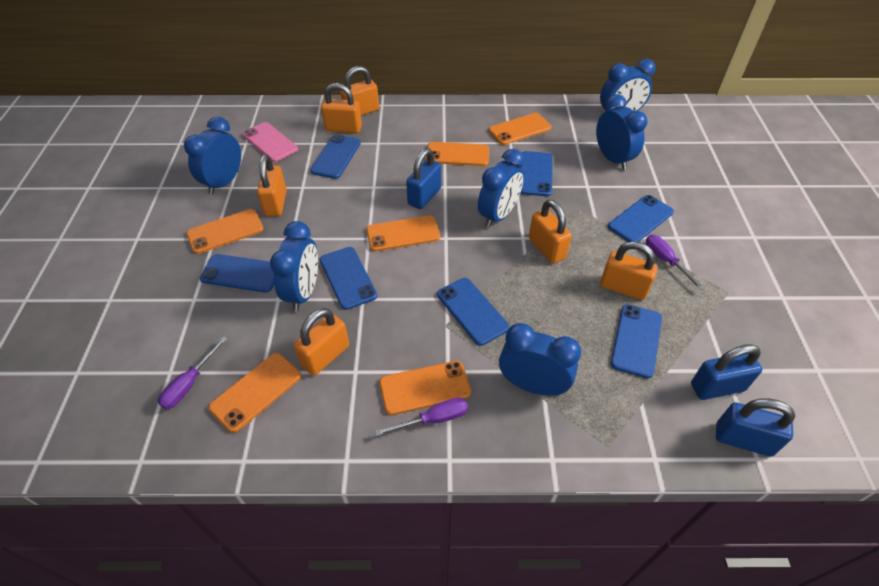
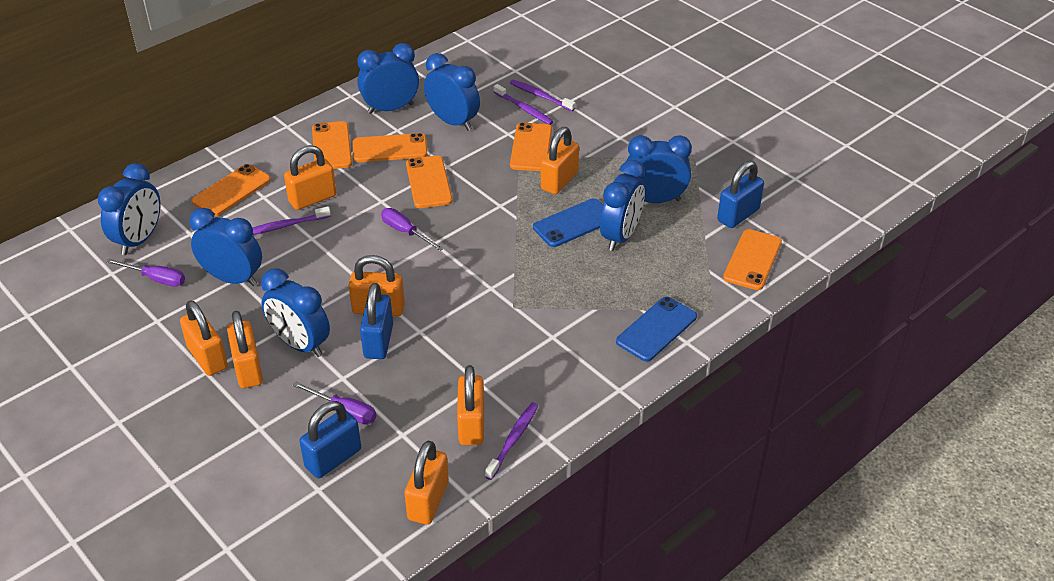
blue clock: [184,117,241,195] [270,221,318,311] [478,149,525,228] [499,323,581,396] [596,94,648,170] [600,59,656,111] = 6 -> [98,163,160,255] [189,208,262,286] [261,268,330,357] [357,43,419,114] [424,53,480,131] [600,160,645,251] [625,135,692,203] = 7
blue phone: [200,254,274,293] [310,135,361,179] [320,247,377,310] [437,278,510,346] [521,151,553,196] [608,195,674,242] [611,304,662,378] = 7 -> [533,198,603,247] [616,297,697,362] = 2
orange padlock: [257,154,287,216] [294,308,349,376] [321,83,362,133] [340,66,379,115] [529,199,572,264] [600,241,658,300] = 6 -> [180,300,228,376] [227,311,263,388] [284,145,336,210] [348,255,405,316] [404,440,449,525] [457,365,484,445] [541,127,579,194] = 7
pink phone: [242,122,298,162] = 1 -> none = 0
purple toothbrush: none = 0 -> [253,206,331,235] [485,402,538,480] [494,84,554,125] [510,80,576,111] = 4

